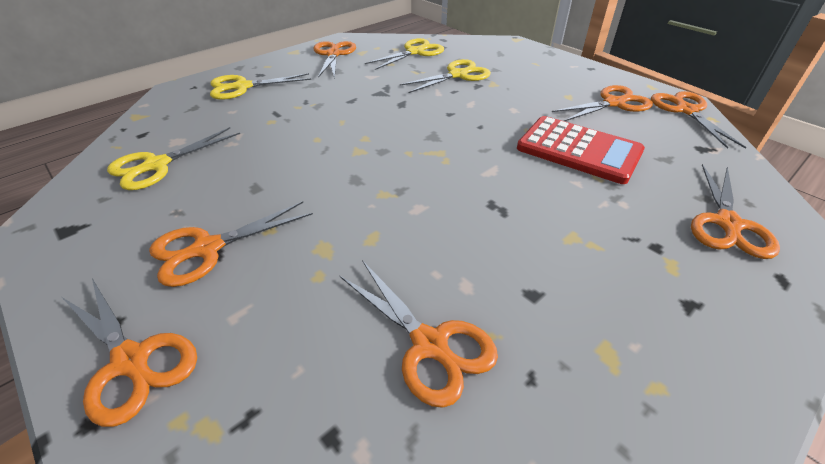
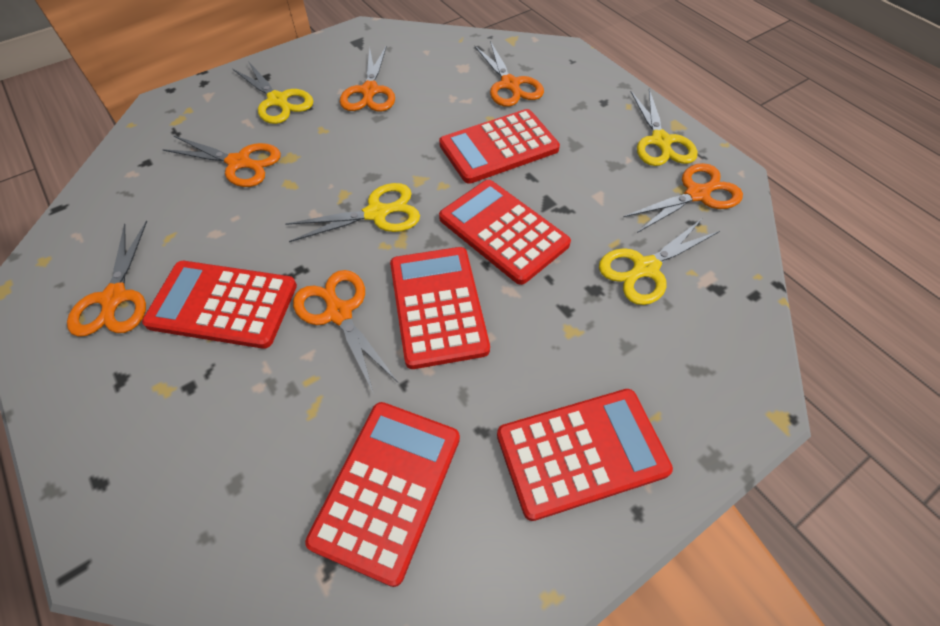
orange scissors: [62,279,197,427] [149,201,313,287] [314,41,356,79] [339,260,498,408] [552,85,653,121] [651,91,747,149] [691,164,780,259] = 7 -> [67,221,147,337] [162,135,281,187] [293,270,398,394] [340,45,395,112] [475,41,544,107] [623,163,743,233] = 6
red calculator: [517,116,645,184] = 1 -> [142,261,297,349] [305,402,460,587] [390,247,490,369] [439,109,560,184] [439,180,571,285] [497,389,673,521] = 6

